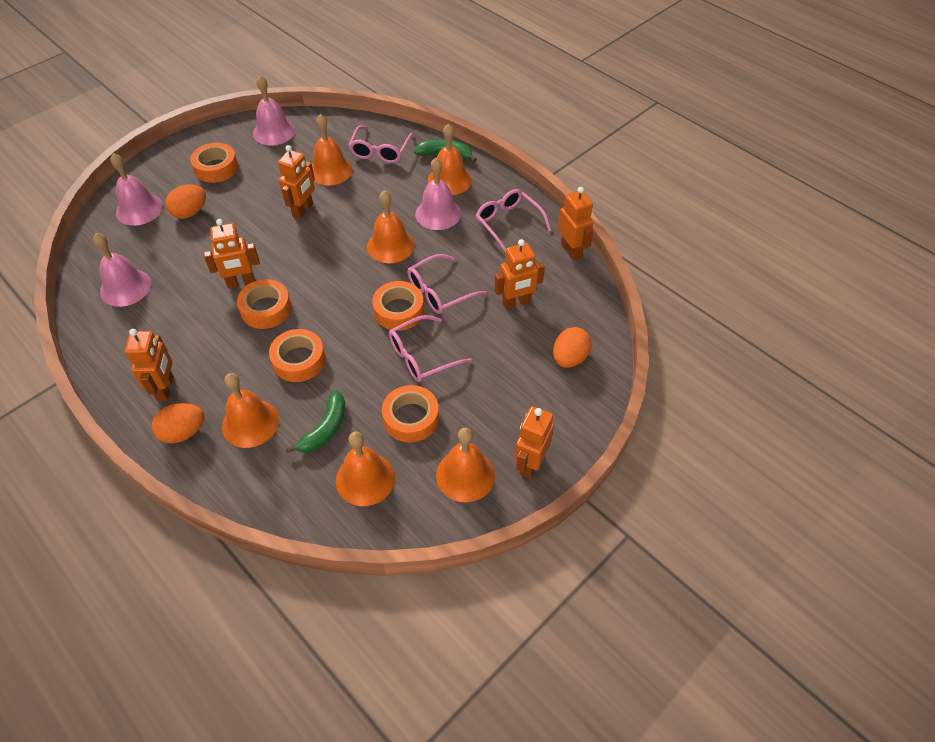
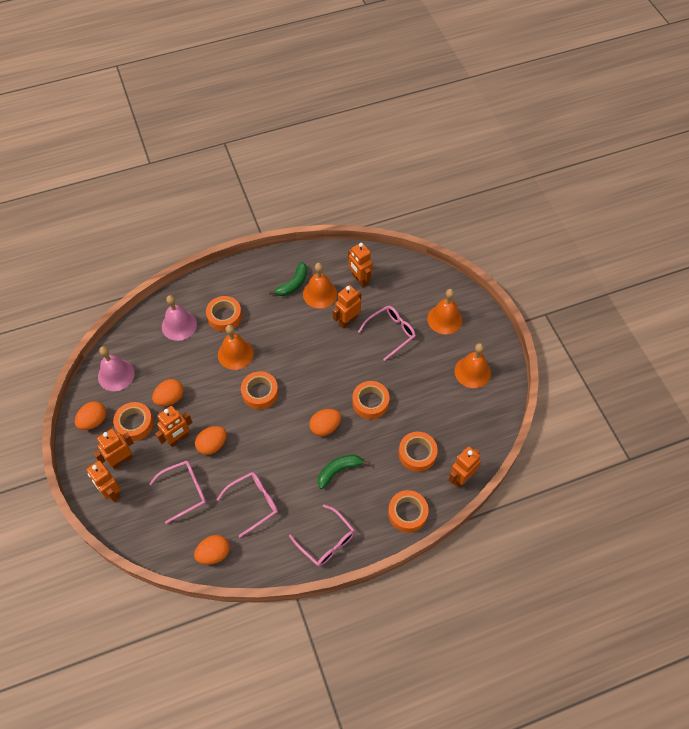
orange bell: [222,373,279,448] [312,114,353,186] [336,431,395,506] [367,190,415,263] [428,124,472,195] [436,428,495,502] = 6 -> [218,325,254,370] [303,263,337,308] [427,289,462,335] [454,343,491,388] = 4
orange egg: [152,403,205,444] [165,184,206,219] [553,327,592,368] = 3 -> [75,401,106,430] [152,379,184,406] [194,535,230,565] [195,426,227,455] [309,409,341,436] = 5
orange tape: [190,143,238,183] [237,279,292,329] [269,329,326,382] [372,281,424,331] [382,385,439,443] = 5 -> [113,402,154,441] [206,296,242,332] [241,371,278,410] [352,381,389,419] [388,490,428,533] [399,432,438,472] = 6
pink bell: [93,233,151,307] [110,153,163,226] [253,75,295,146] [415,158,461,230] = 4 -> [98,346,135,391] [162,295,197,341] = 2

